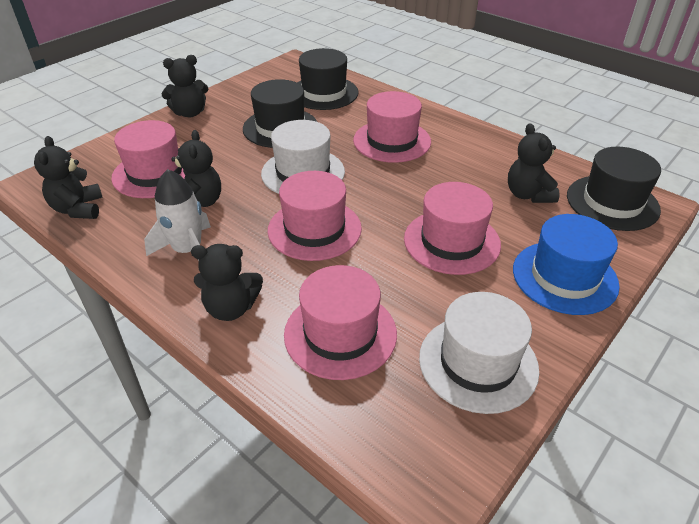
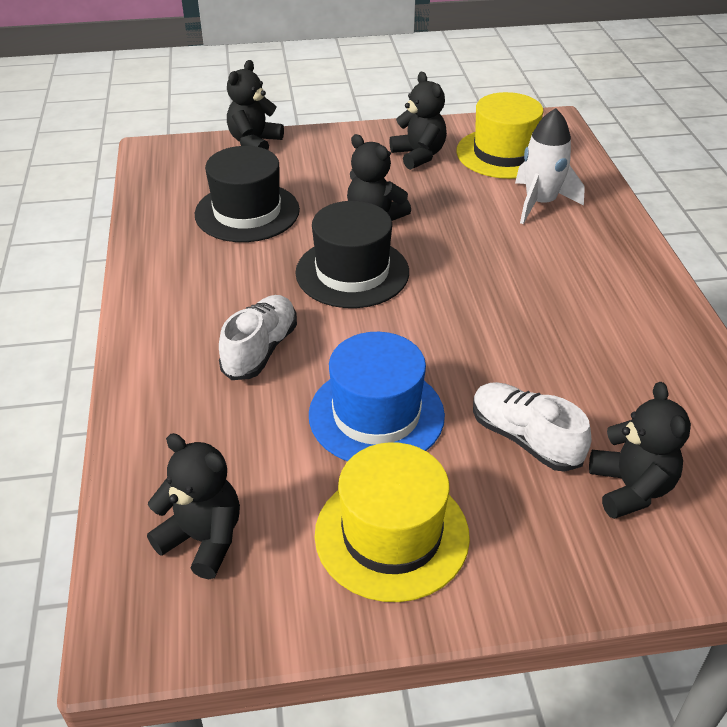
black hat: [243,79,317,148] [297,48,359,110] [567,147,661,231] = 3 -> [195,146,300,242] [295,201,409,308] = 2
pink hat: [111,120,185,198] [268,171,362,261] [284,265,397,380] [353,91,431,163] [404,182,501,275] = 5 -> none = 0
white hat: [261,120,345,194] [419,292,539,414] = 2 -> none = 0
white shoe: none = 0 -> [219,295,297,380] [473,382,591,472] = 2
yellow hat: none = 0 -> [315,442,470,602] [456,92,543,179] = 2

